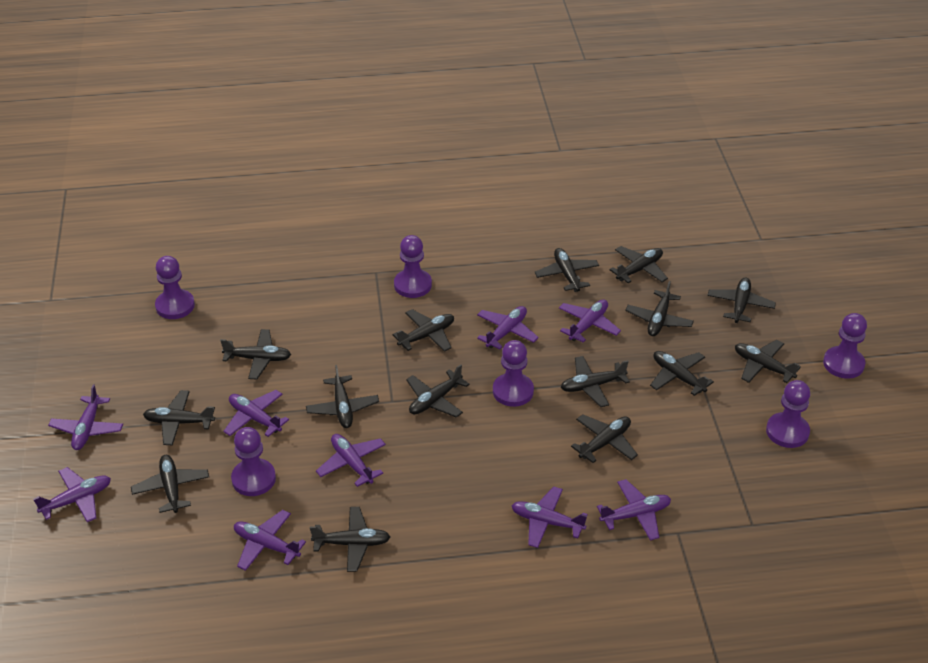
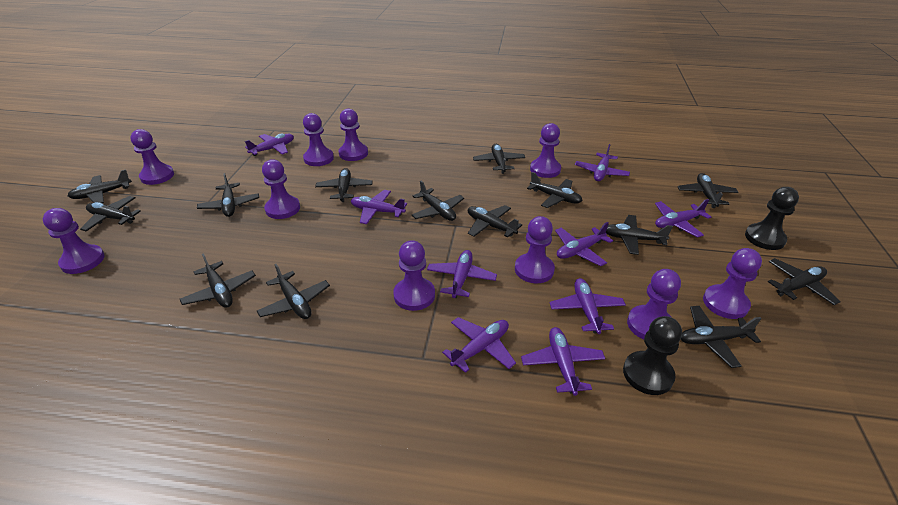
black pawn: none = 0 -> [623,316,682,395] [745,187,799,250] = 2
black plane: [131,455,209,513] [143,390,215,446] [220,329,291,379] [306,365,379,428] [310,507,390,572] [392,309,454,352] [406,364,470,418] [535,248,599,292] [561,356,630,407] [571,414,638,463] [609,246,668,283] [625,281,694,336] [650,351,714,396] [707,277,776,323] [735,340,801,383] = 15 -> [68,170,132,203] [80,196,141,231] [180,253,256,308] [197,173,259,217] [257,264,330,319] [315,168,373,202] [411,181,464,221] [468,205,522,237] [473,144,525,174] [527,172,583,208] [606,215,673,255] [677,173,738,208] [681,306,762,368] [768,258,841,305] = 14
purple pawn: [155,256,195,319] [231,427,276,496] [394,235,432,298] [493,340,534,407] [766,380,810,448] [823,313,867,379] = 6 -> [43,208,105,274] [130,129,174,185] [262,159,300,219] [303,113,334,166] [338,109,368,161] [393,240,435,311] [515,216,555,283] [530,123,561,178] [627,269,681,340] [703,248,762,319] = 10

